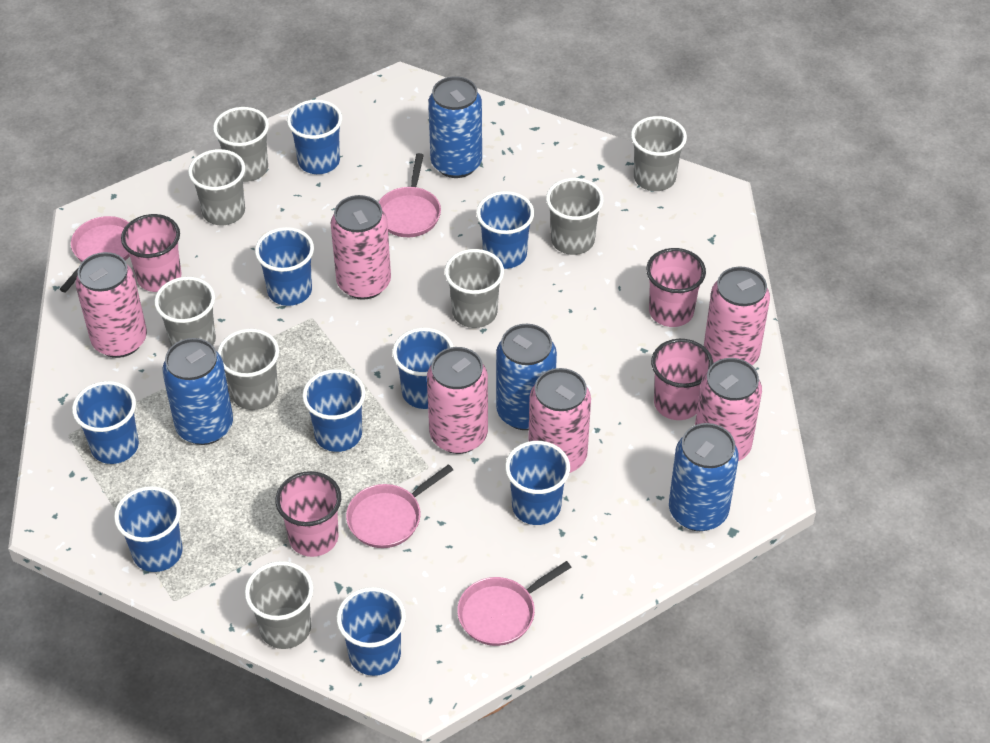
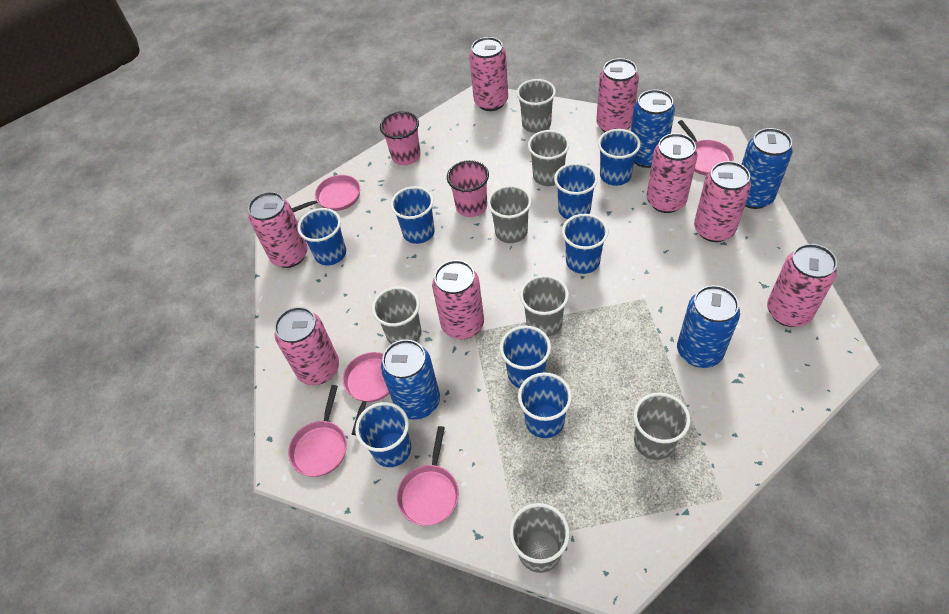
blue cup: [72,381,139,464] [114,486,183,572] [255,227,314,306] [287,100,342,174] [302,369,366,452] [337,587,406,676] [392,328,454,409] [476,191,534,269] [505,441,570,525] = 9 -> [298,208,346,265] [355,402,411,467] [391,186,435,244] [500,325,551,388] [518,372,572,438] [554,163,598,219] [562,214,608,274] [598,129,641,186] = 8
grey cup: [154,277,216,346] [188,149,245,225] [213,107,269,182] [218,329,279,410] [245,561,314,649] [445,249,504,328] [546,178,604,255] [631,116,687,191] = 8 -> [372,286,421,344] [488,185,532,243] [509,503,570,573] [517,79,556,133] [520,275,569,337] [528,130,570,186] [633,392,690,460] = 7
pink can: [76,252,147,358] [331,195,391,300] [427,347,488,454] [528,368,591,473] [695,358,762,461] [704,267,770,365] = 6 -> [248,192,308,268] [274,307,339,385] [432,260,484,339] [469,37,508,111] [596,58,639,132] [647,133,698,213] [694,161,751,242] [767,244,837,327] = 8
pink cup: [121,214,182,292] [275,471,341,557] [646,248,706,327] [651,339,713,420] = 4 -> [380,111,421,165] [447,160,489,217] = 2
pink pan: [59,216,130,292] [346,464,453,548] [378,153,441,237] [457,561,572,646] = 4 -> [288,385,347,477] [292,175,360,212] [343,352,389,435] [397,426,459,526] [678,120,734,176] = 5

